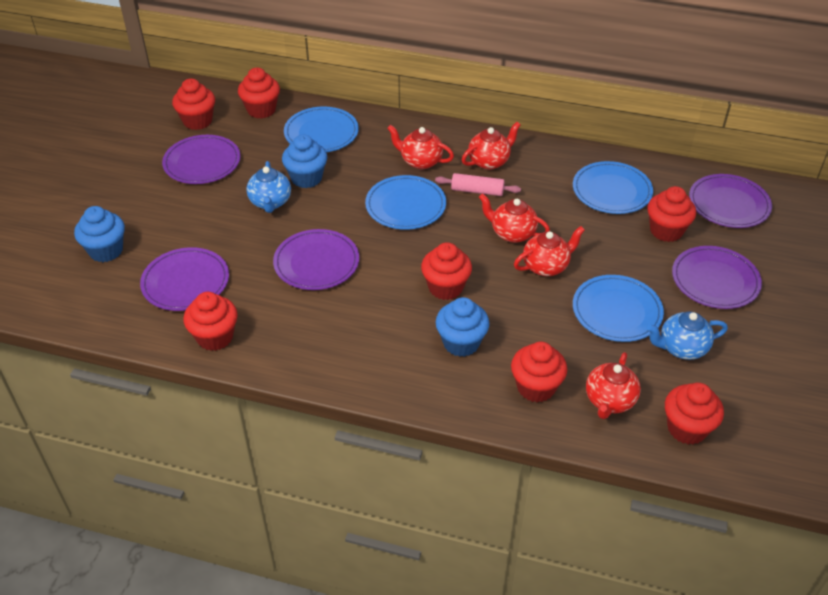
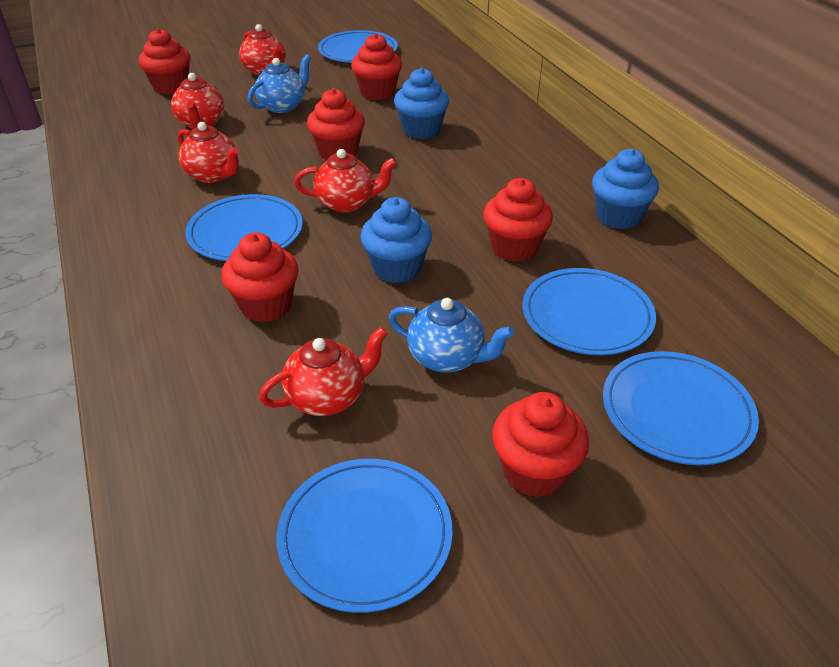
blue plate: [284,107,359,152] [365,175,446,230] [573,161,653,214] [573,275,664,342] = 4 -> [185,194,303,261] [276,459,453,613] [318,30,398,63] [522,268,656,355] [603,351,759,465] = 5
pink rolling pin: [435,173,521,196] = 1 -> none = 0
purple plate: [140,247,229,311] [162,135,241,184] [273,229,359,290] [672,246,762,309] [689,174,772,228] = 5 -> none = 0
red cupcake: [172,78,215,130] [183,292,238,351] [238,68,280,119] [421,242,472,300] [511,342,567,403] [647,186,696,242] [665,382,724,445] = 7 -> [138,28,191,95] [222,232,299,322] [307,88,365,160] [351,33,402,100] [483,178,553,262] [492,392,589,498] = 6

